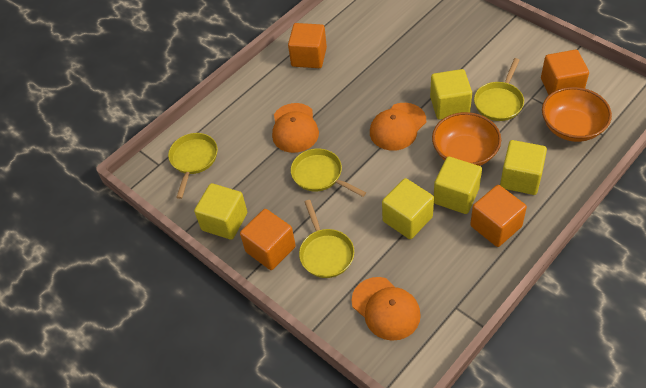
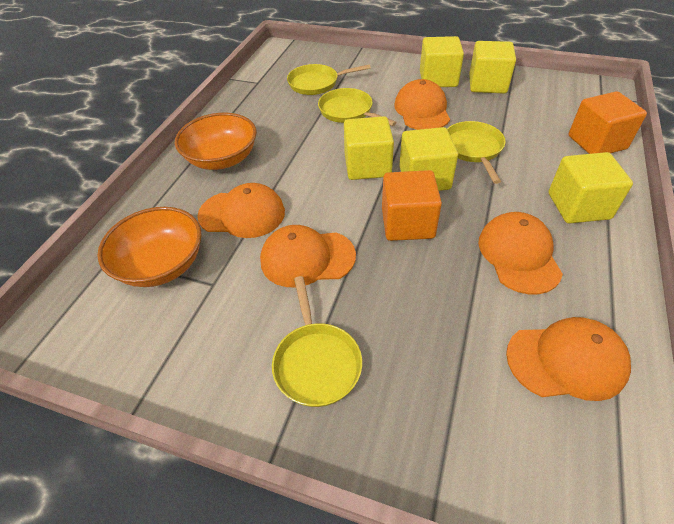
orange cap: [272,103,319,153] [352,277,421,341] [370,103,426,151] = 3 -> [197,183,285,238] [260,225,356,288] [394,79,450,130] [478,212,563,294] [506,317,631,401] = 5
orange cube: [240,209,296,270] [288,23,327,68] [470,185,527,247] [541,50,589,95] = 4 -> [382,170,442,241] [568,91,647,154] = 2

